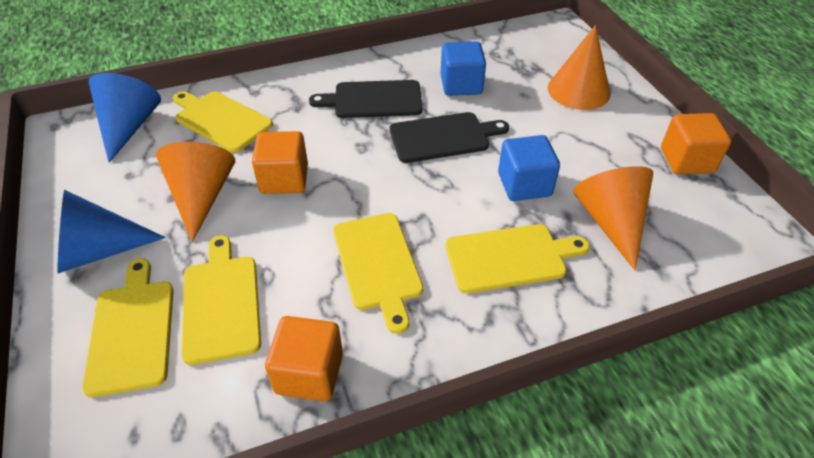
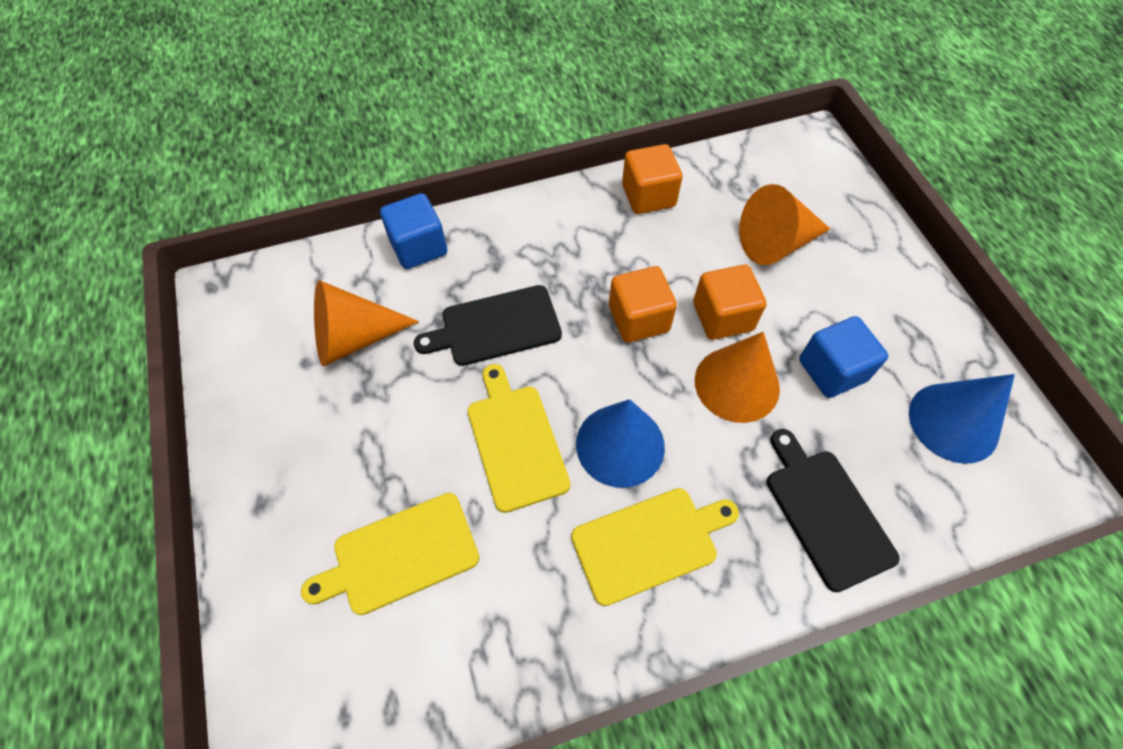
yellow cutting board: [82,258,174,397] [173,91,273,152] [181,235,261,365] [333,213,423,334] [445,224,590,293] = 5 -> [301,493,479,615] [468,364,570,513] [571,488,739,606] = 3

